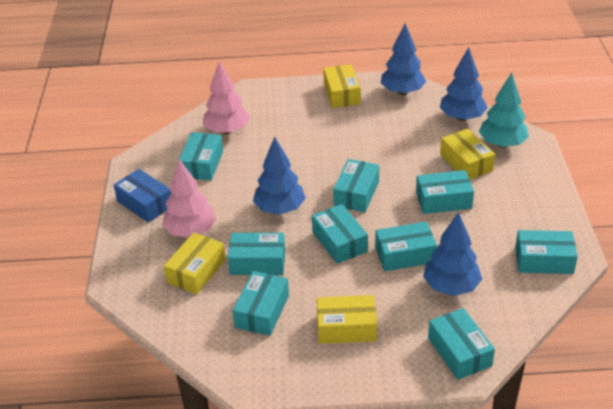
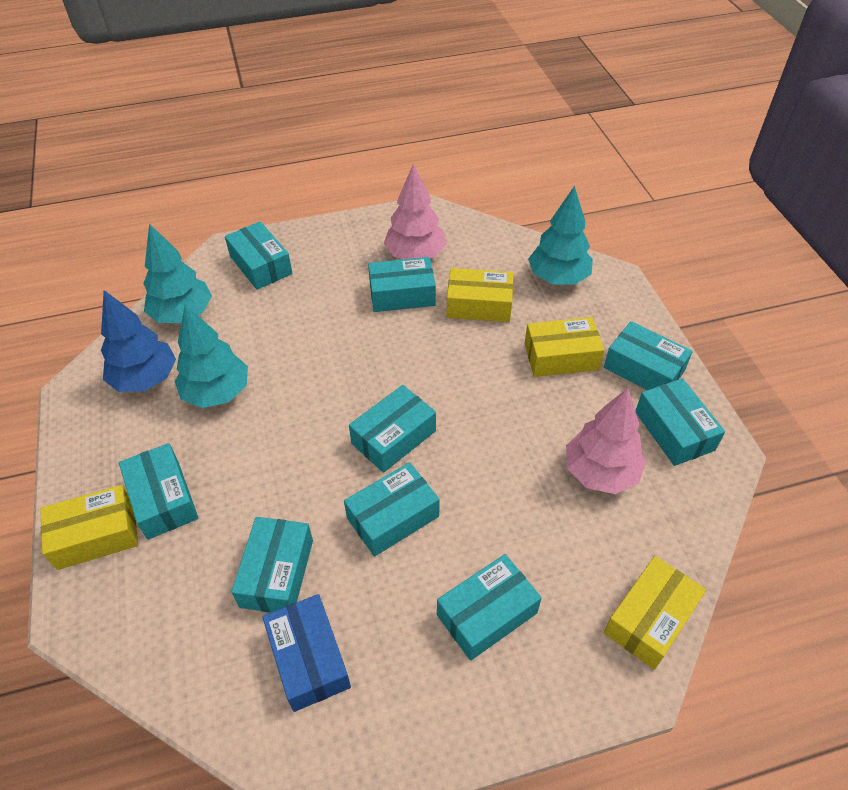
blue tree: [253,137,306,215] [381,23,426,95] [423,212,482,296] [440,47,488,121] = 4 -> [101,290,176,392] = 1
turquoise tree: [479,72,529,148] = 1 -> [143,223,212,323] [174,304,248,408] [528,186,593,285] = 3

